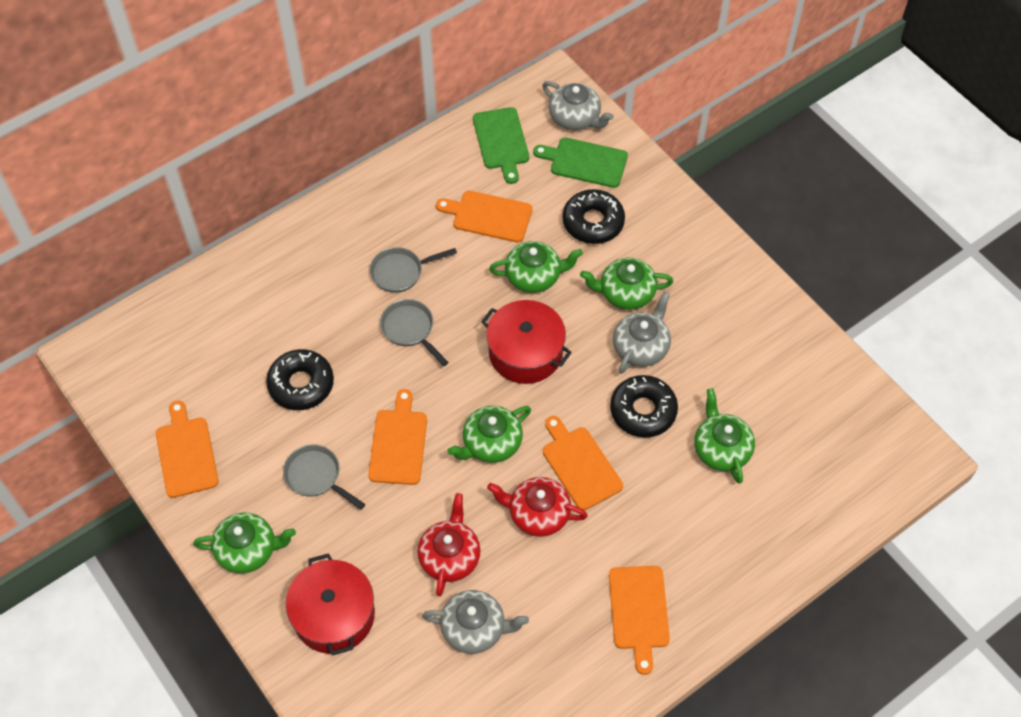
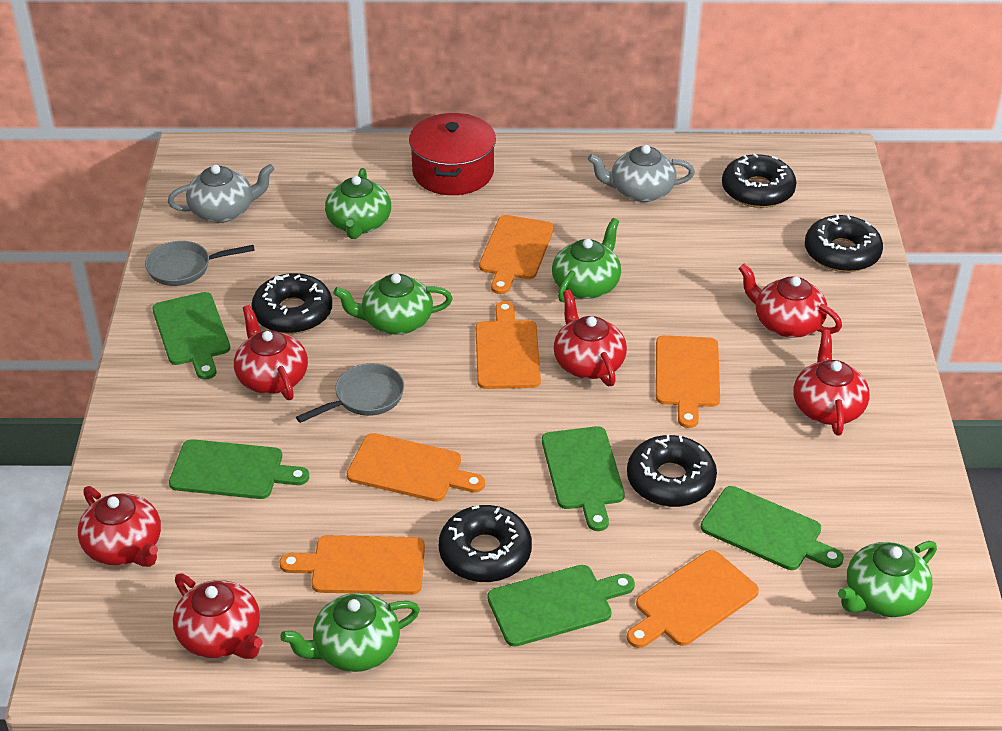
black donut: [266,349,334,410] [562,189,625,244] [610,375,678,438] = 3 -> [251,273,332,334] [439,505,532,582] [627,435,717,507] [722,153,796,208] [805,214,883,272] = 5
green cutting board: [473,107,529,184] [533,138,628,188] = 2 -> [152,292,230,380] [169,439,309,499] [487,565,635,647] [542,426,625,531] [701,486,844,570] = 5
grey pan: [283,444,365,510] [370,247,457,293] [380,299,448,366] = 3 -> [145,241,255,286] [296,363,404,423] = 2
grey teapot: [422,590,529,654] [542,81,614,130] [613,292,671,374] = 3 -> [168,164,275,223] [588,145,695,202] = 2
orange cutting board: [156,401,219,498] [368,389,427,485] [436,191,533,243] [543,416,623,510] [609,566,670,675] = 5 -> [279,535,425,595] [347,433,485,502] [476,301,541,389] [479,215,554,294] [627,550,759,648] [656,335,720,428] = 6
red pot: [286,553,375,656] [481,300,572,384] = 2 -> [409,113,496,195] = 1
red teapot: [417,493,481,596] [487,477,588,537] = 2 -> [78,486,161,567] [173,574,263,659] [234,305,308,400] [554,290,627,386] [738,264,842,338] [793,330,870,436] = 6

